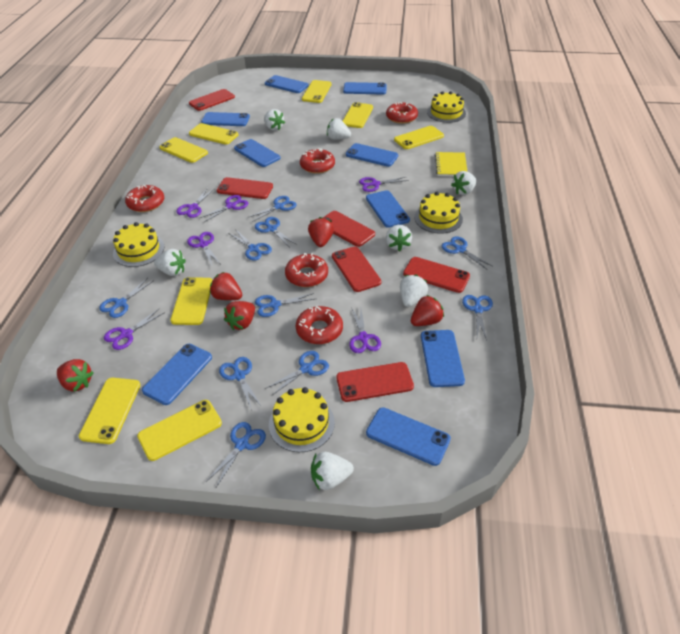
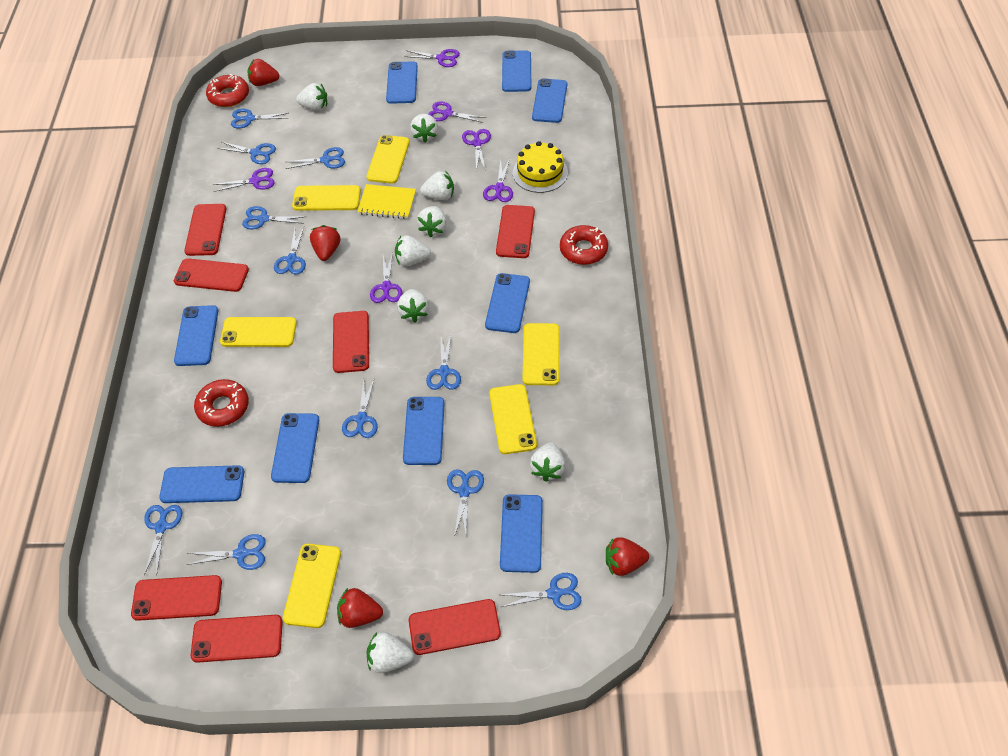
blue scissors: [99,278,153,318] [206,422,266,487] [219,357,262,411] [228,229,272,261] [247,196,297,222] [255,217,297,246] [255,293,314,317] [265,351,329,395] [442,236,492,269] [462,295,493,341] = 10 -> [144,505,182,576] [187,534,266,570] [217,142,276,164] [231,108,289,128] [242,206,304,230] [274,227,306,275] [286,147,345,169] [342,380,378,438] [426,334,461,390] [447,469,484,537] [501,573,581,610] = 11
red donut: [125,185,164,212] [285,253,328,287] [296,306,343,344] [300,148,335,174] [386,102,418,124] = 5 -> [194,379,249,427] [206,74,249,107] [560,225,608,265] = 3
red phone: [189,89,235,111] [217,177,273,199] [323,211,375,247] [332,247,381,292] [336,362,414,402] [403,257,470,293] = 6 -> [131,575,222,621] [174,258,249,292] [184,204,227,256] [191,615,283,663] [333,311,369,373] [409,599,501,655] [496,205,535,258] = 7
red strawberry: [57,359,94,392] [210,272,242,300] [224,301,255,330] [308,217,334,247] [411,295,444,326] = 5 -> [247,59,280,86] [310,225,340,261] [337,588,383,628] [606,537,649,576] = 4
white strawberry: [154,249,186,276] [264,109,285,131] [311,452,354,490] [327,118,351,140] [386,225,412,252] [400,274,428,307] [451,171,476,195] = 7 -> [296,83,327,111] [366,632,414,673] [395,235,431,266] [397,289,429,323] [410,114,438,143] [417,206,447,237] [420,171,454,200] [530,442,565,482] = 8
yellow cake: [113,222,164,267] [269,387,335,452] [414,192,463,234] [427,91,466,123] = 4 -> [513,141,568,193] = 1
yellow phone: [79,378,140,444] [137,400,222,461] [159,137,208,163] [170,277,213,325] [189,123,238,145] [302,80,332,103] [343,102,373,128] [394,126,444,149] = 8 -> [220,317,297,347] [283,544,341,628] [292,185,361,211] [366,135,410,184] [489,384,537,454] [522,323,559,385] = 6

